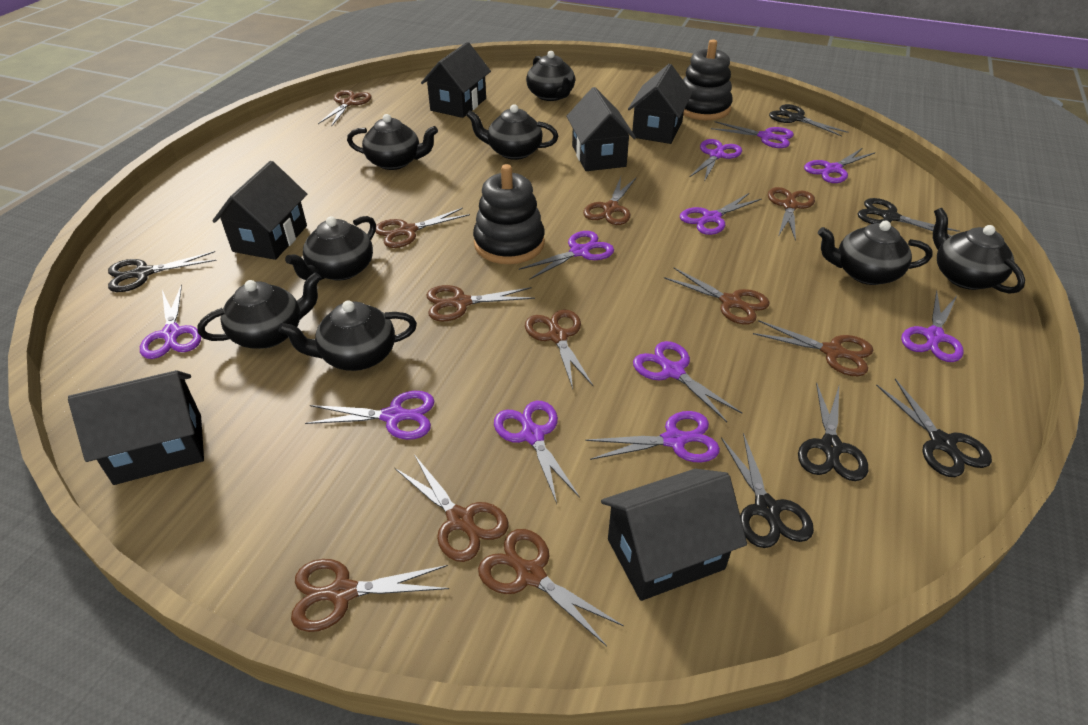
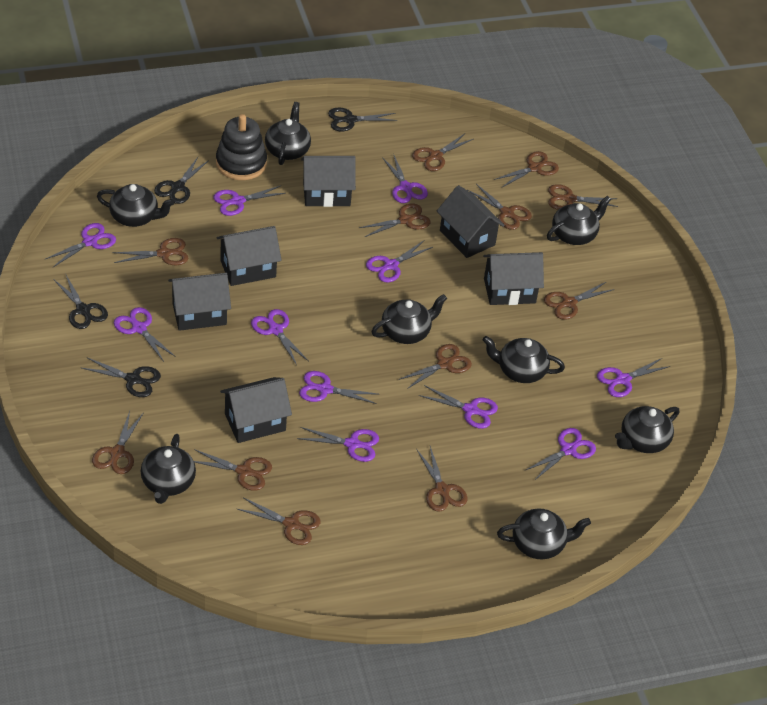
black scissors: [108,251,217,292] [721,433,814,548] [769,104,849,137] [798,382,868,481] [858,198,959,237] [876,379,992,477] = 6 -> [53,273,108,329] [82,357,161,397] [154,157,209,204] [328,108,397,131] = 4
black stacking toy: [473,164,545,264] [683,39,733,120] = 2 -> [216,114,267,180] = 1
brown scissors: [291,559,449,632] [318,90,371,127] [375,208,470,248] [395,454,508,562] [426,285,535,322] [478,529,624,646] [525,310,593,389] [583,177,636,225] [664,268,769,325] [753,320,873,376] [768,187,815,241] = 11 -> [92,411,144,474] [112,238,189,265] [194,449,272,491] [237,497,321,545] [359,204,431,237] [398,344,472,389] [412,133,473,171] [416,446,467,512] [468,184,532,230] [494,151,559,187] [544,282,614,320] [548,184,618,210] = 12

